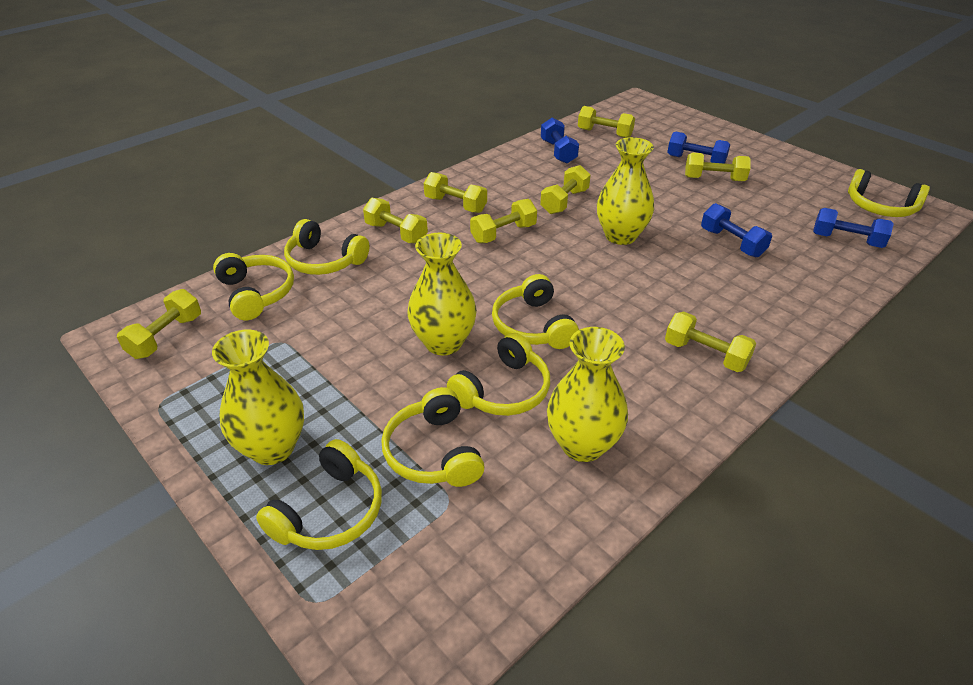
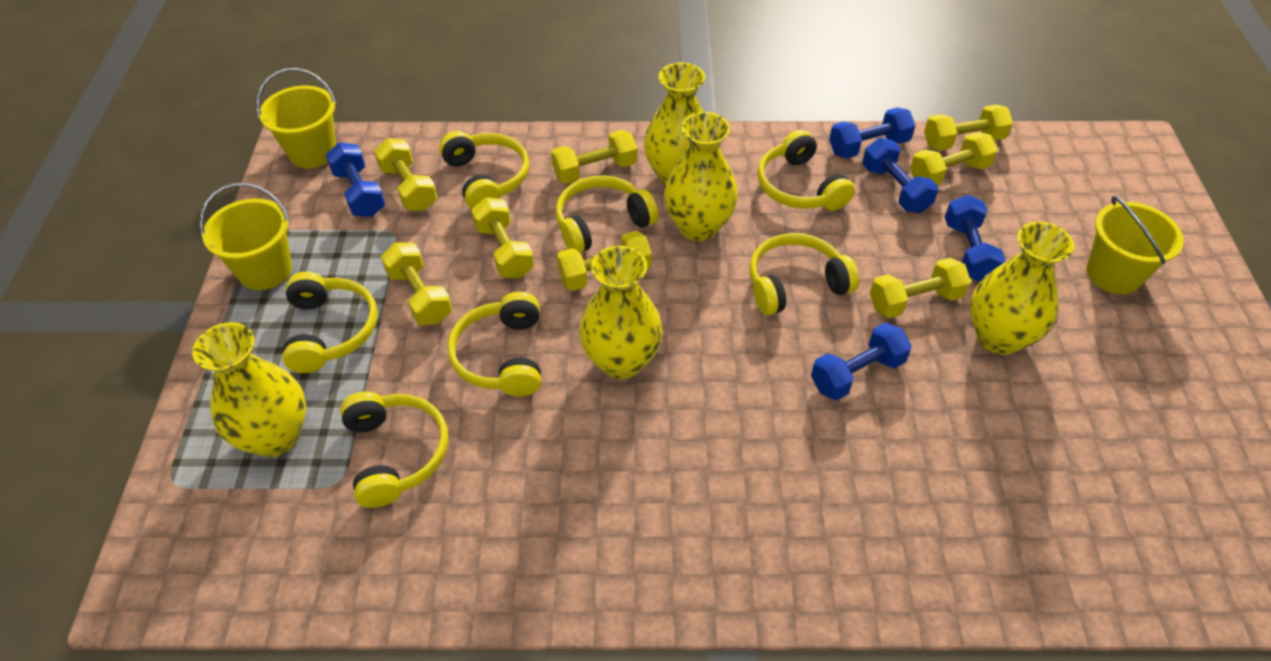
blue dumbbell: [541,118,579,164] [667,131,730,164] [701,203,772,257] [813,208,894,248] = 4 -> [326,142,385,217] [811,323,912,400] [829,107,916,158] [862,138,939,213] [945,195,1006,282] = 5
yellow bucket: none = 0 -> [200,183,292,290] [257,68,336,168] [1086,196,1184,294] = 3
yellow vase: [212,330,304,465] [407,232,477,355] [547,327,628,462] [597,137,654,245] = 4 -> [192,322,306,457] [579,246,663,379] [644,62,705,185] [664,112,738,241] [970,222,1074,355] = 5

